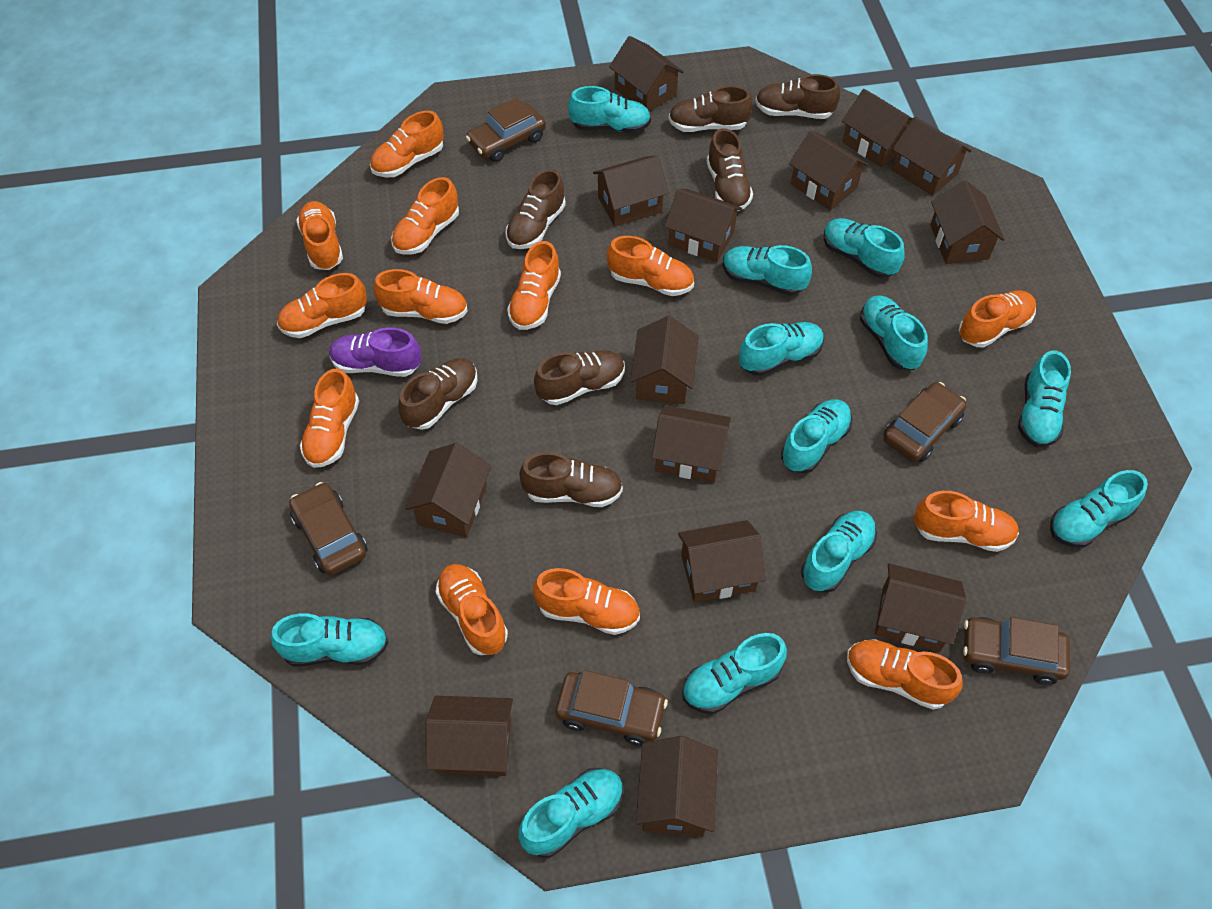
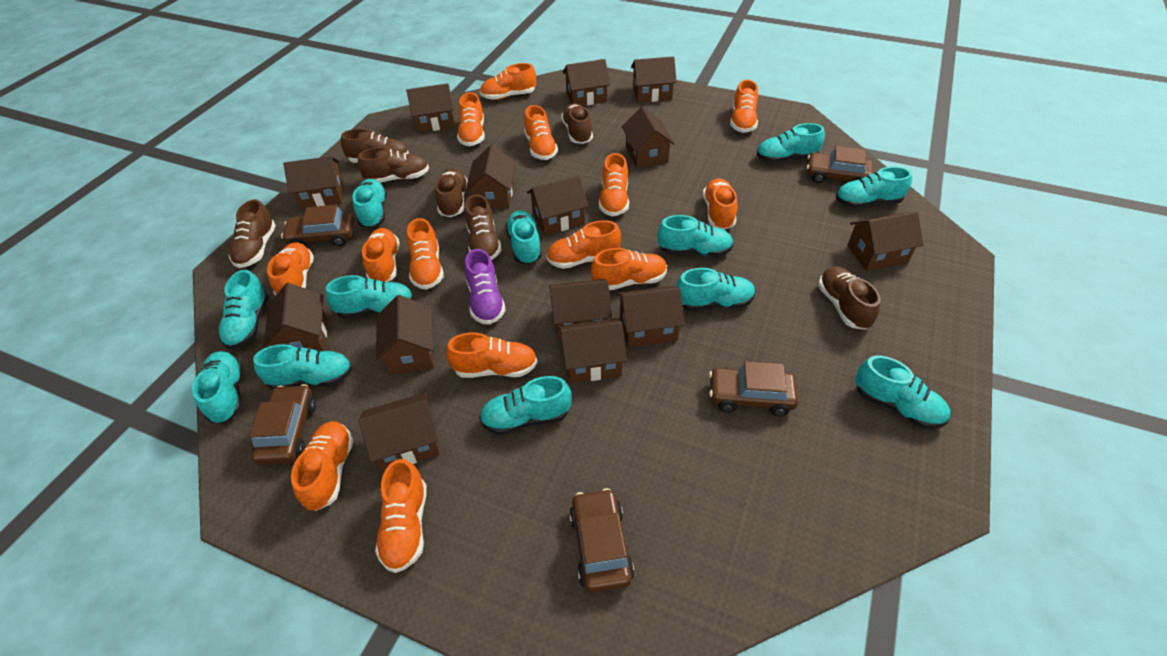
orange shoe: [277,273,367,338] [296,201,343,270] [300,369,359,468] [370,111,444,178] [374,269,468,324] [391,177,459,254] [435,564,508,655] [507,241,561,330] [533,568,640,635] [607,236,694,296] [847,639,962,710] [913,491,1019,552] [959,291,1036,348] = 13 -> [267,242,314,296] [291,421,353,511] [362,228,399,282] [375,459,427,573] [407,218,444,290] [446,333,537,378] [457,92,485,146] [480,63,536,100] [524,105,558,160] [546,220,621,269] [591,248,667,290] [599,153,629,216] [703,178,737,230] [730,80,758,133] = 14

